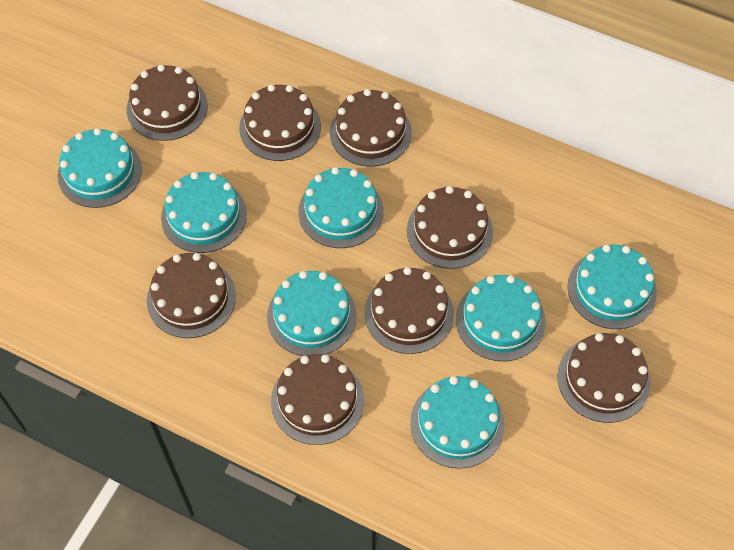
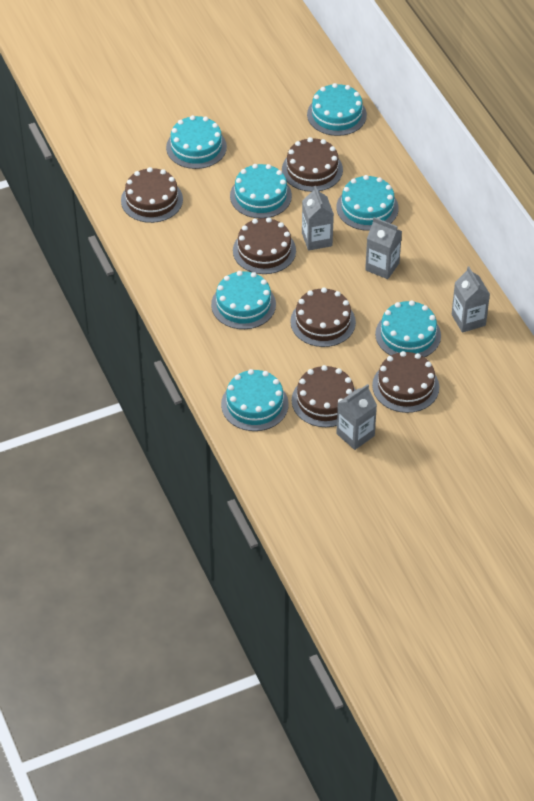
brown cake: [127,65,208,141] [147,253,236,338] [239,84,321,161] [271,354,364,445] [330,89,412,167] [364,267,454,354] [407,186,493,269] [557,333,650,423] = 8 -> [121,167,183,223] [233,217,296,274] [282,137,343,192] [290,288,356,347] [292,365,356,427] [372,351,439,413] = 6
grey carton: none = 0 -> [302,186,334,251] [336,384,377,450] [365,217,402,279] [452,267,490,333] = 4

